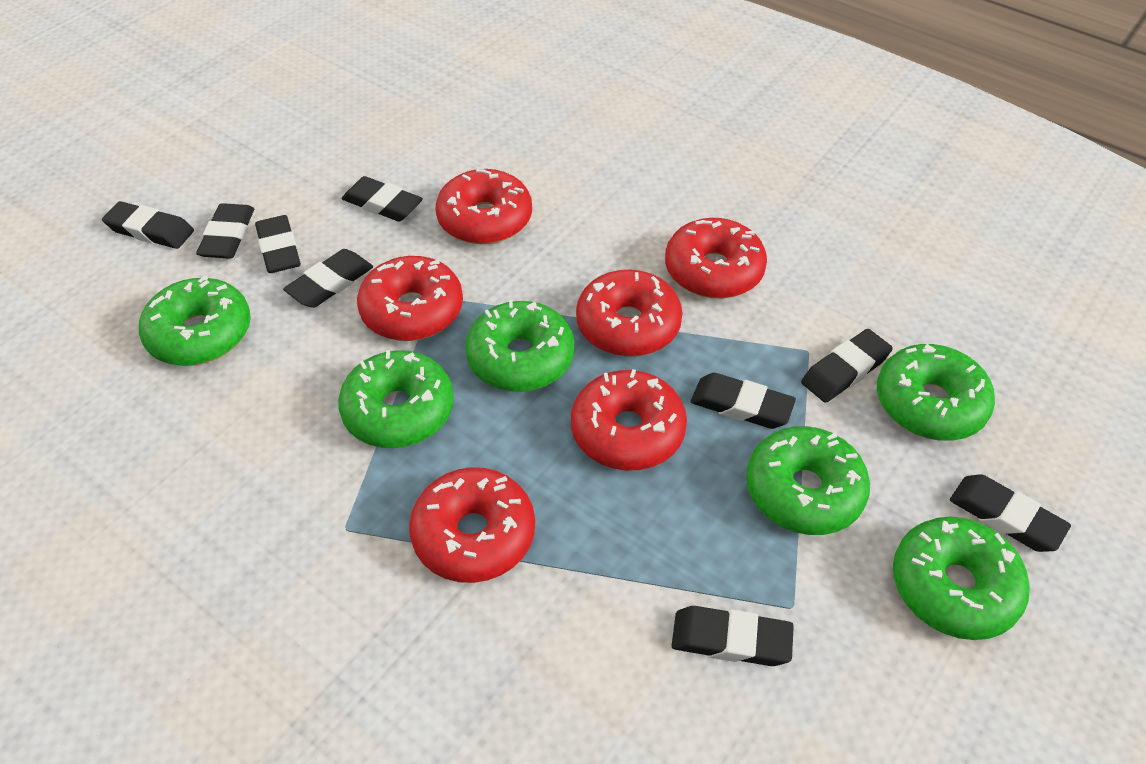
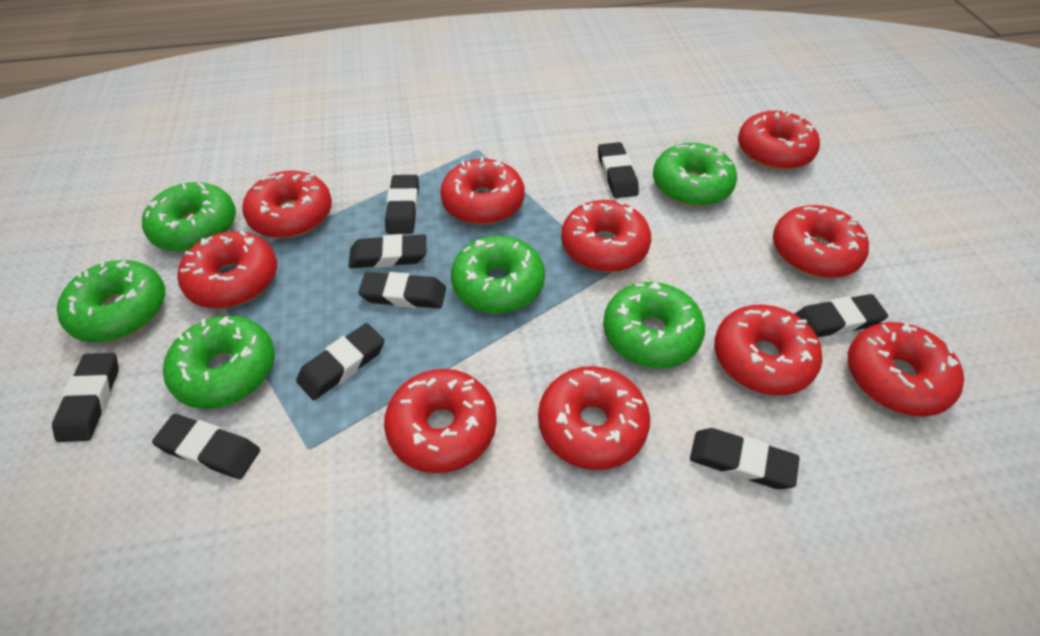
red donut: [357,256,463,341] [409,467,535,583] [436,169,532,244] [571,369,687,471] [576,270,683,357] [665,218,767,298] = 6 -> [178,231,277,308] [242,171,332,238] [384,369,497,473] [440,157,525,225] [538,366,650,470] [561,200,651,272] [714,305,822,395] [738,109,820,170] [773,205,869,278] [848,322,964,417] = 10

